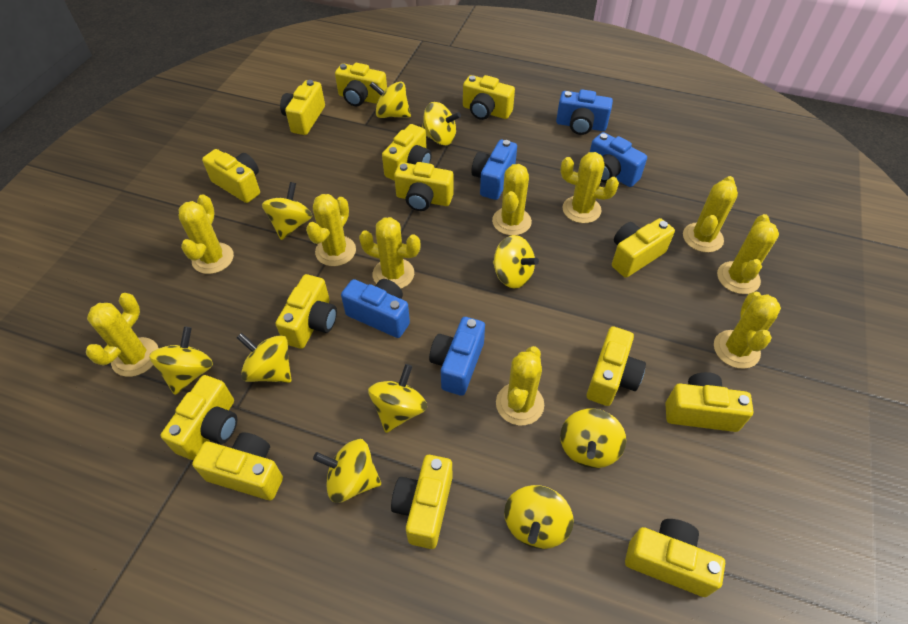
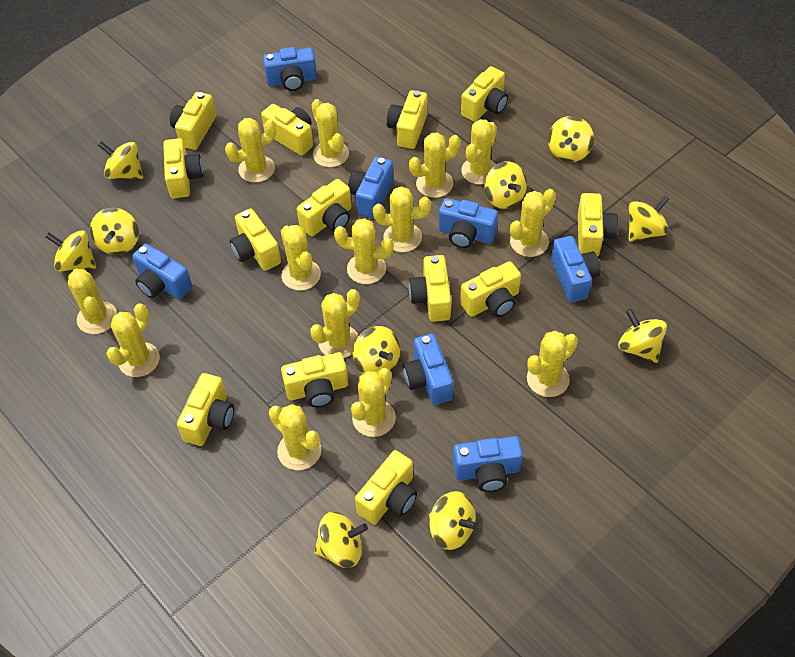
blue camera: [341,279,410,338] [429,317,485,396] [471,140,517,200] [556,89,613,135] [590,132,647,187] = 5 -> [133,244,192,299] [263,47,317,91] [348,157,394,218] [403,334,453,405] [439,198,498,248] [453,436,523,492] [551,236,600,302] = 7
yellow cactus: [86,293,158,377] [179,194,234,274] [306,194,356,266] [359,217,421,289] [492,164,532,235] [496,346,544,426] [561,152,619,223] [683,176,738,253] [714,292,781,369] [717,214,779,294] = 10 -> [68,268,117,334] [106,303,160,377] [225,118,276,183] [269,404,321,470] [281,225,321,291] [310,289,360,358] [311,99,349,167] [334,218,394,284] [351,368,396,437] [373,186,431,252] [409,133,461,198] [461,119,497,184] [510,189,556,257] [527,331,578,397] = 14
yellow camera: [161,375,237,460] [192,432,283,500] [202,149,260,203] [276,274,337,349] [280,80,325,135] [335,63,387,106] [382,124,432,181] [391,455,452,549] [394,162,453,211] [463,75,515,120] [587,326,646,406] [612,218,675,278] [625,519,725,597] [665,372,754,432] = 14 -> [163,138,203,198] [170,92,216,150] [177,373,234,446] [230,208,281,271] [261,104,313,156] [281,352,348,407] [297,179,352,236] [355,450,417,524] [387,90,428,149] [409,255,451,322] [460,261,521,317] [461,66,508,122] [578,193,618,256] = 13

